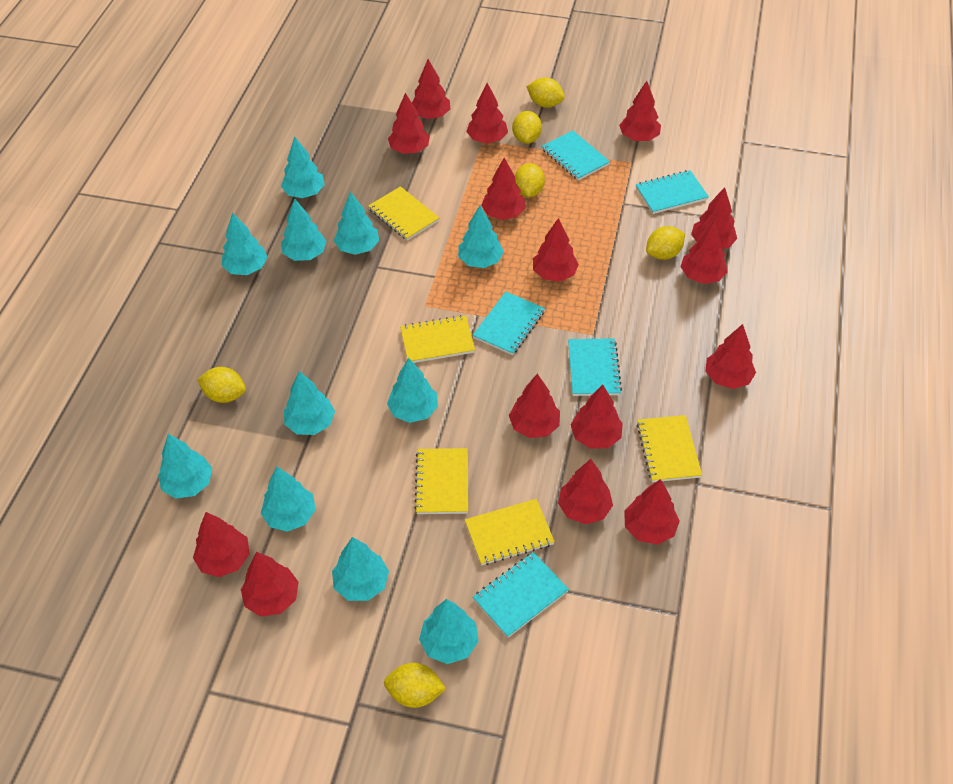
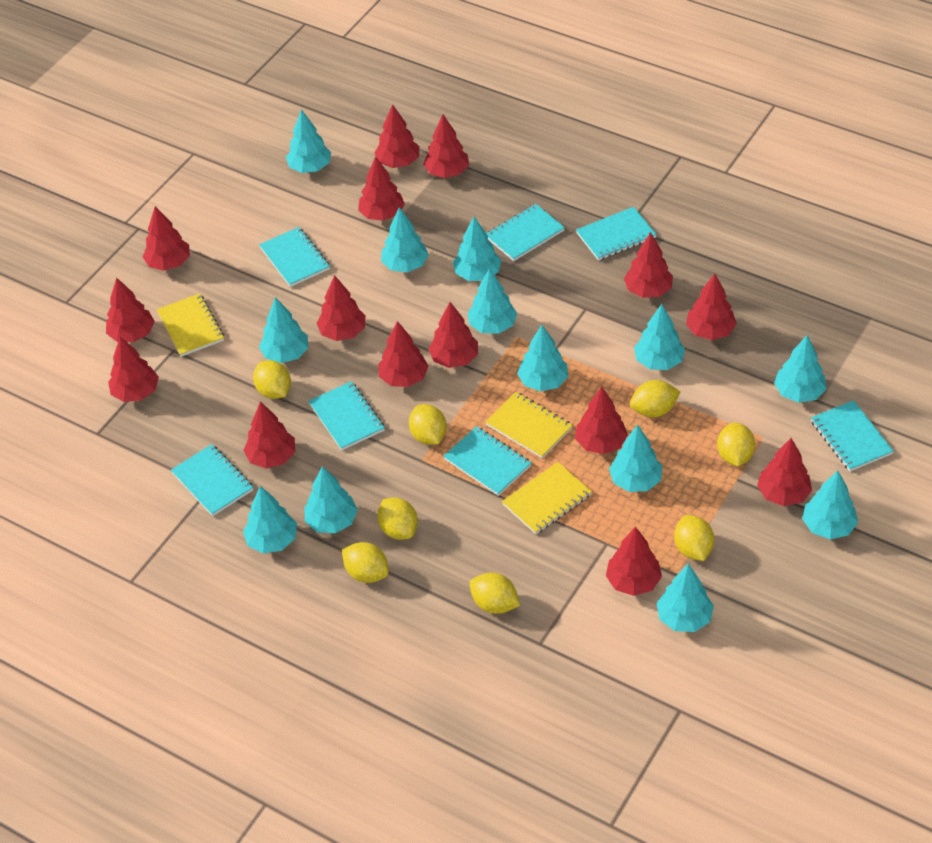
turquoise notebook: [473,292,545,355] [473,552,569,638] [542,130,610,181] [568,338,622,396] [636,170,709,214] = 5 -> [171,444,254,516] [259,227,330,287] [309,381,385,450] [443,426,532,496] [486,204,565,261] [576,207,657,261] [811,400,894,471] = 7
turquoise tree: [158,434,212,499] [221,212,268,275] [261,467,316,532] [281,136,325,198] [281,198,327,261] [284,371,335,435] [332,537,389,601] [334,192,379,255] [387,358,438,423] [419,599,479,664] [458,206,504,268] = 11 -> [243,486,297,553] [259,297,308,363] [286,109,331,173] [305,466,358,533] [381,207,429,272] [453,217,501,281] [468,268,517,334] [517,325,568,391] [609,425,663,492] [634,304,685,370] [657,564,714,632] [774,335,827,403] [802,471,858,539] = 13
yellow lemon: [197,367,246,403] [384,663,446,708] [512,111,542,144] [515,163,545,198] [526,77,565,108] [646,226,685,260] = 6 -> [253,360,291,399] [342,542,389,583] [377,497,418,540] [409,404,447,445] [469,573,520,614] [630,380,680,417] [674,515,714,561] [717,422,755,466] = 8
yellow notebook: [368,186,439,241] [400,315,475,363] [414,448,468,514] [465,499,555,566] [636,415,702,482] = 5 -> [157,293,224,357] [485,392,573,458] [502,462,592,534] = 3

